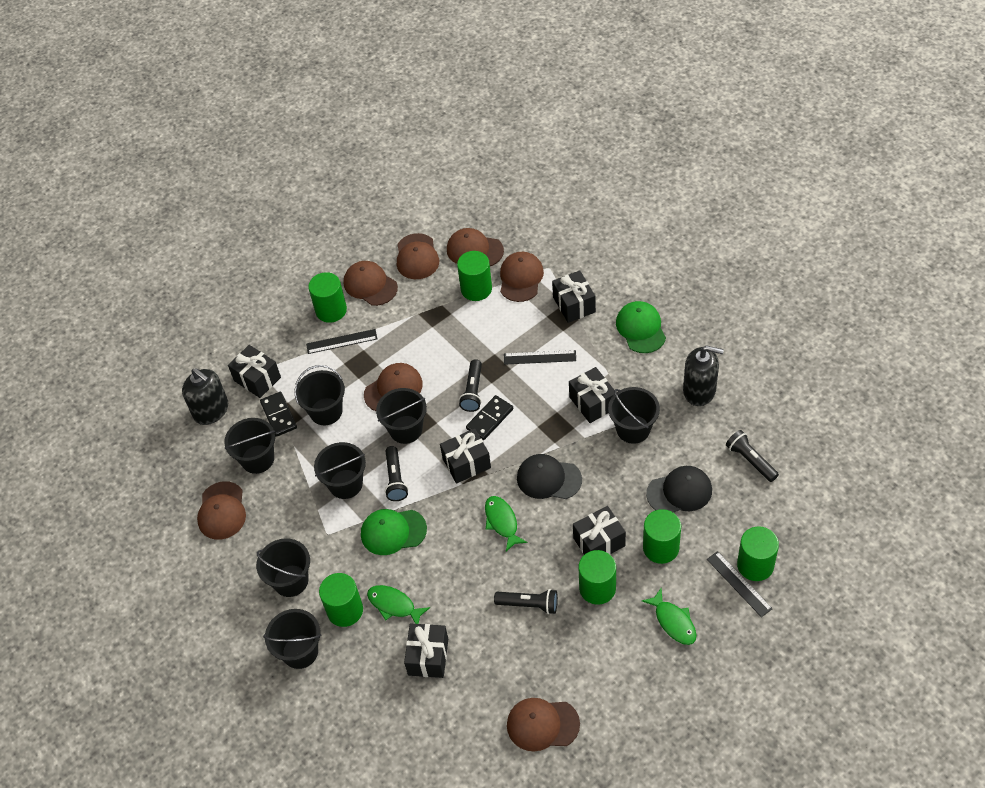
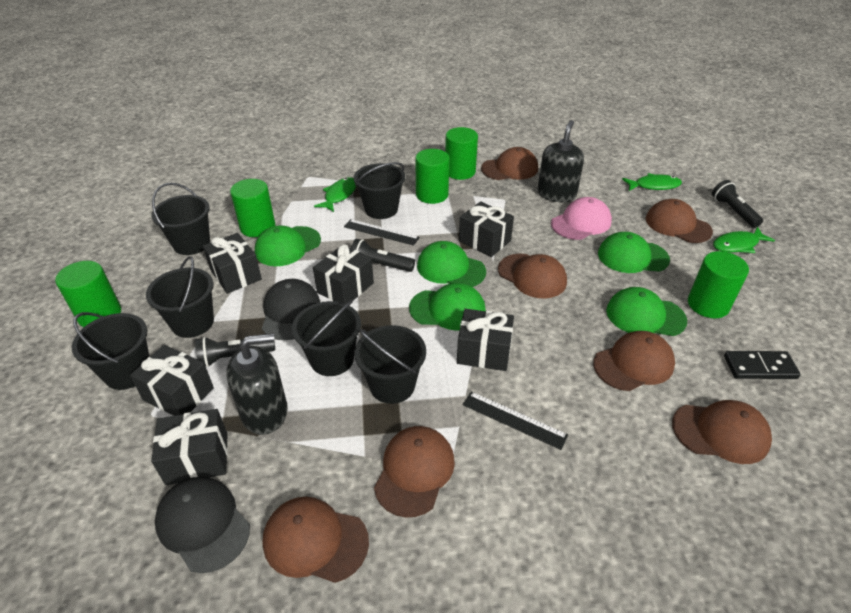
black bucket: [224,418,275,474] [256,538,310,597] [263,609,321,669] [294,365,345,425] [314,442,366,499] [376,388,427,444] [608,387,660,444] = 7 -> [72,312,149,390] [146,256,214,338] [151,183,210,255] [292,300,361,376] [354,162,405,219] [354,325,426,404] = 6
black domino: [260,392,297,437] [466,395,513,440] = 2 -> [724,351,801,379] = 1
black flashlight: [385,446,408,501] [459,359,482,412] [494,589,558,614] [726,430,779,482] = 4 -> [195,337,275,367] [351,239,415,272] [712,180,763,228] = 3
black ruler: [306,329,377,354] [504,350,576,365] [707,551,773,617] = 3 -> [344,219,420,246] [463,391,568,450] = 2
green cap: [361,509,427,555] [616,301,666,353] = 2 -> [255,226,321,266] [409,283,486,331] [417,241,486,287] [598,232,670,273] [606,287,687,336] = 5
green cylinder: [308,272,347,323] [319,573,363,627] [457,251,492,301] [578,550,616,605] [643,509,681,564] [737,526,779,581] = 6 -> [55,261,121,327] [230,179,275,237] [415,149,450,204] [445,127,478,180] [688,251,749,318] = 5
pink cap: none = 0 -> [551,197,612,240] = 1

